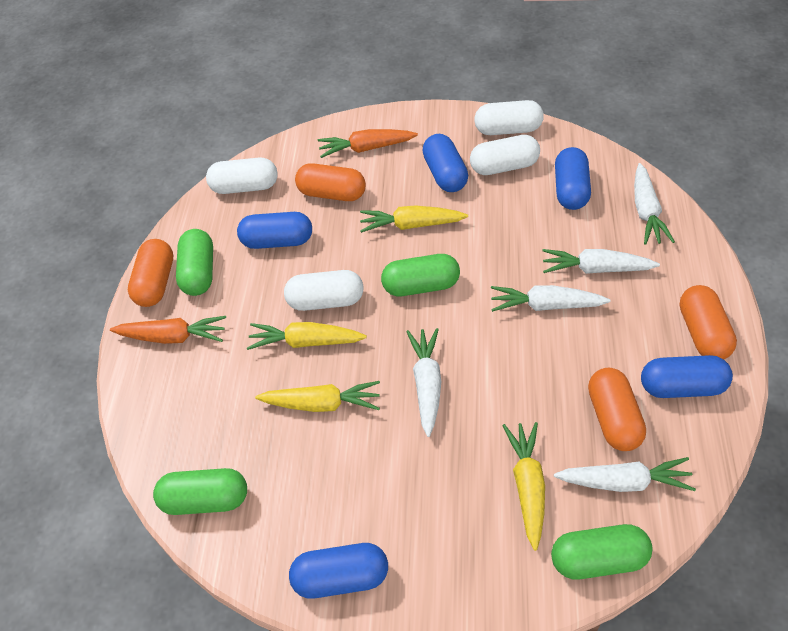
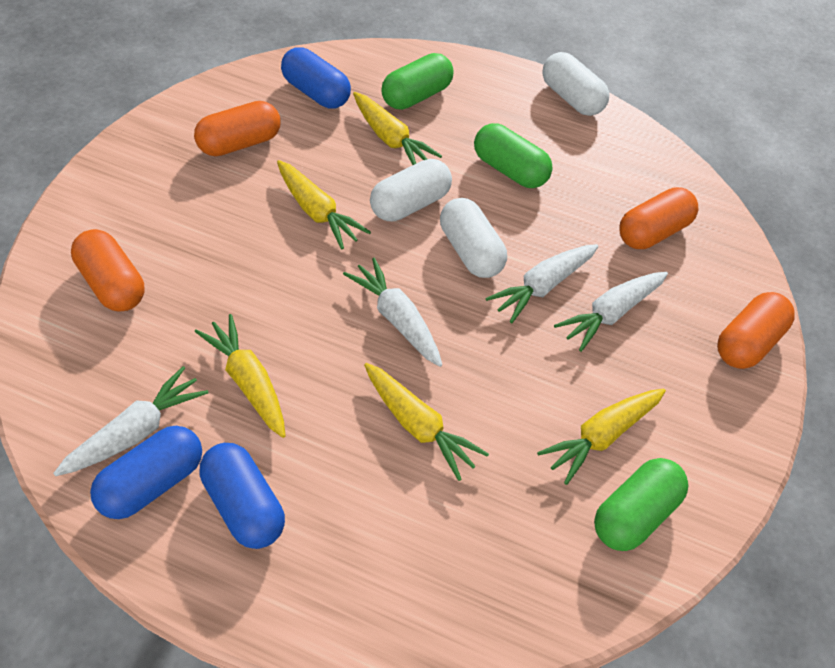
blue capsule: [237,212,312,249] [289,543,388,599] [422,134,468,192] [555,147,591,210] [641,355,733,398] = 5 -> [90,426,202,519] [199,443,285,549] [281,47,351,109] = 3
green capsule: [153,468,247,515] [176,229,213,296] [381,254,460,296] [551,524,652,580] = 4 -> [381,53,453,110] [474,123,553,188] [594,458,688,551] = 3
orange carrot: [110,316,226,344] [318,129,418,158] = 2 -> none = 0
white capsule: [206,158,277,194] [284,270,364,311] [470,135,540,175] [474,100,544,135] = 4 -> [370,159,452,221] [440,198,507,278] [542,52,609,116] = 3
white carrot: [406,328,441,437] [491,285,611,312] [542,249,660,274] [554,457,696,492] [634,163,675,245] = 5 -> [53,366,209,476] [343,257,442,367] [485,244,599,323] [554,272,668,352] = 4
yellow carrot: [247,322,367,350] [255,381,380,412] [360,205,468,233] [502,422,545,551] = 4 -> [195,314,286,438] [277,160,371,249] [353,92,442,165] [364,363,489,481] [537,389,666,485] = 5

